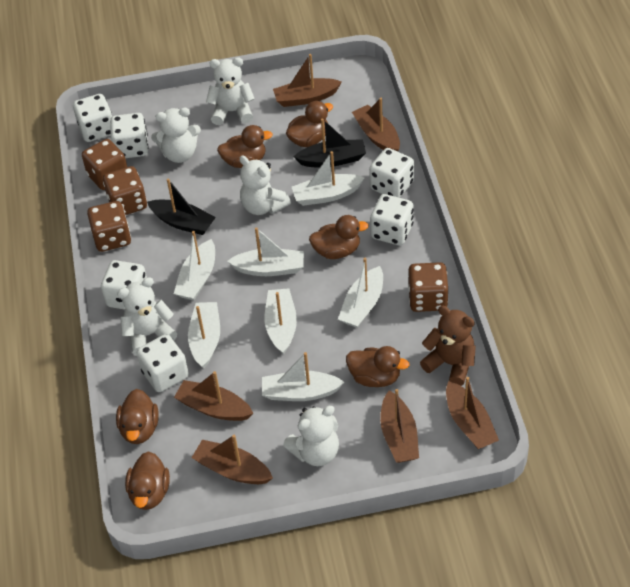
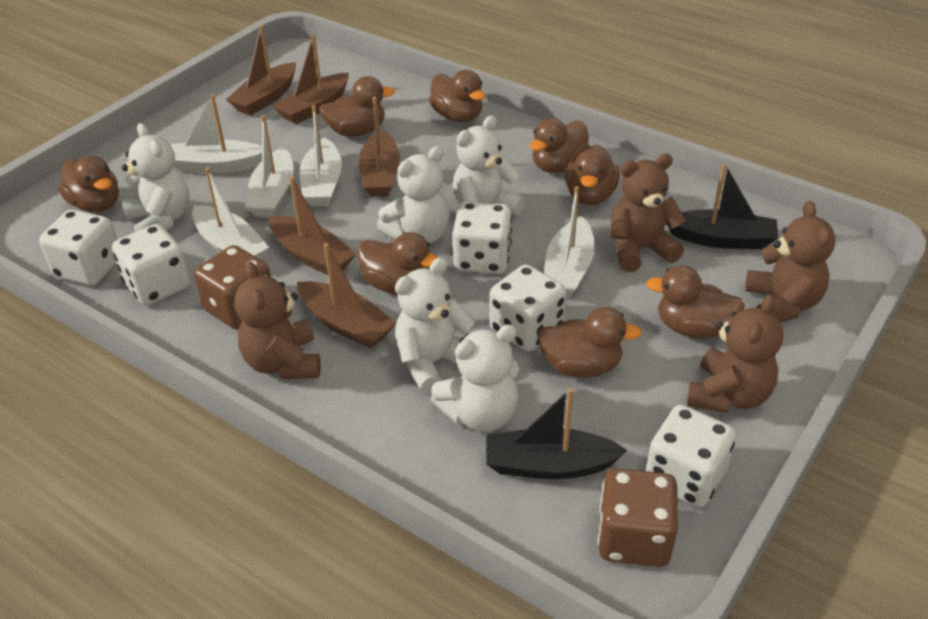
brown boat: [174,371,254,421] [192,435,273,484] [273,54,342,107] [352,98,400,152] [380,389,419,463] [446,377,499,449] = 6 -> [226,25,296,116] [269,176,356,275] [273,34,349,124] [297,243,396,349] [359,96,400,197] = 5
brown dice: [82,139,127,190] [87,201,131,252] [103,166,147,215] [408,262,448,312] = 4 -> [194,245,271,329] [598,468,678,567] = 2
brown duck: [116,389,159,444] [125,451,170,510] [217,125,273,168] [286,101,333,147] [309,215,369,259] [346,346,410,387] = 6 -> [58,156,119,212] [319,76,395,137] [357,232,438,294] [429,70,486,122] [530,118,590,173] [537,307,642,378] [565,145,620,205] [646,265,745,339] = 8
brown teddy bear: [420,306,476,386] = 1 -> [234,261,321,379] [610,153,686,272] [687,294,783,413] [745,201,836,322] = 4
white boat: [174,231,215,300] [188,302,220,368] [227,227,304,276] [262,352,344,401] [265,288,297,355] [292,151,365,206] [338,258,383,328] = 7 -> [171,94,262,173] [192,167,269,260] [245,115,294,217] [299,105,342,207] [544,186,595,298] = 5
white dice: [73,94,112,142] [101,260,147,310] [110,113,149,158] [137,334,189,392] [369,148,414,198] [370,194,413,246] = 6 -> [39,210,118,286] [112,224,190,306] [453,202,512,274] [490,264,566,352] [646,405,736,507] = 5

